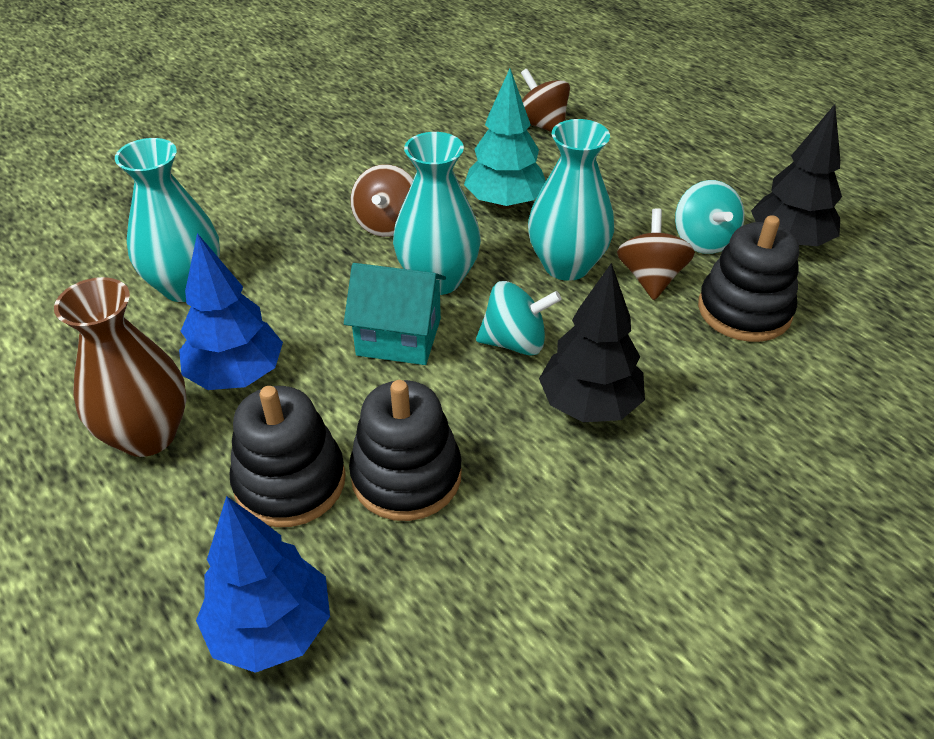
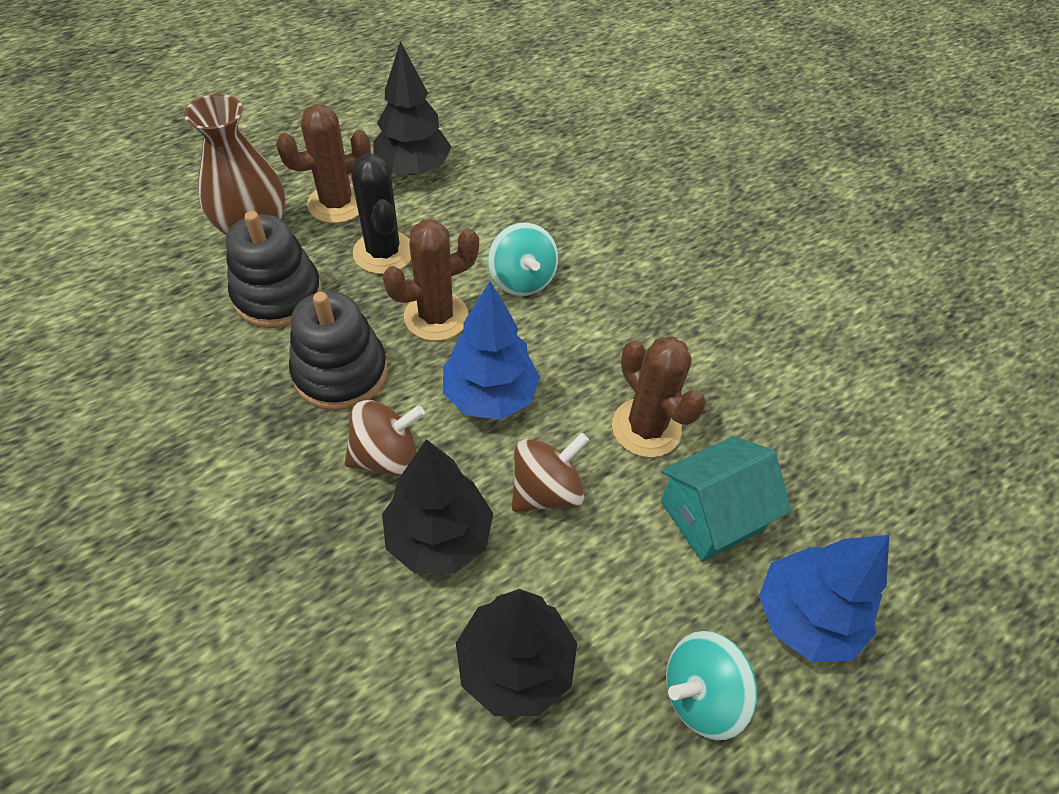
black cactus: none = 0 -> [351,154,411,274] = 1
black stacking toy: [229,386,346,527] [349,380,462,521] [698,215,799,342] = 3 -> [226,211,322,328] [289,291,387,411] = 2
black tree: [539,263,645,422] [751,104,842,246] = 2 -> [373,41,451,175] [382,439,493,574] [456,589,577,716] = 3
brown cactus: none = 0 -> [276,105,371,223] [383,220,479,341] [612,336,706,457] = 3
brown spinning top: [350,164,413,237] [521,69,570,132] [617,208,695,300] = 3 -> [345,400,425,476] [512,433,589,512] = 2
turquoise tree: [464,69,546,209] = 1 -> none = 0
turquoise vase: [115,138,220,302] [393,132,481,295] [528,119,614,281] = 3 -> none = 0

